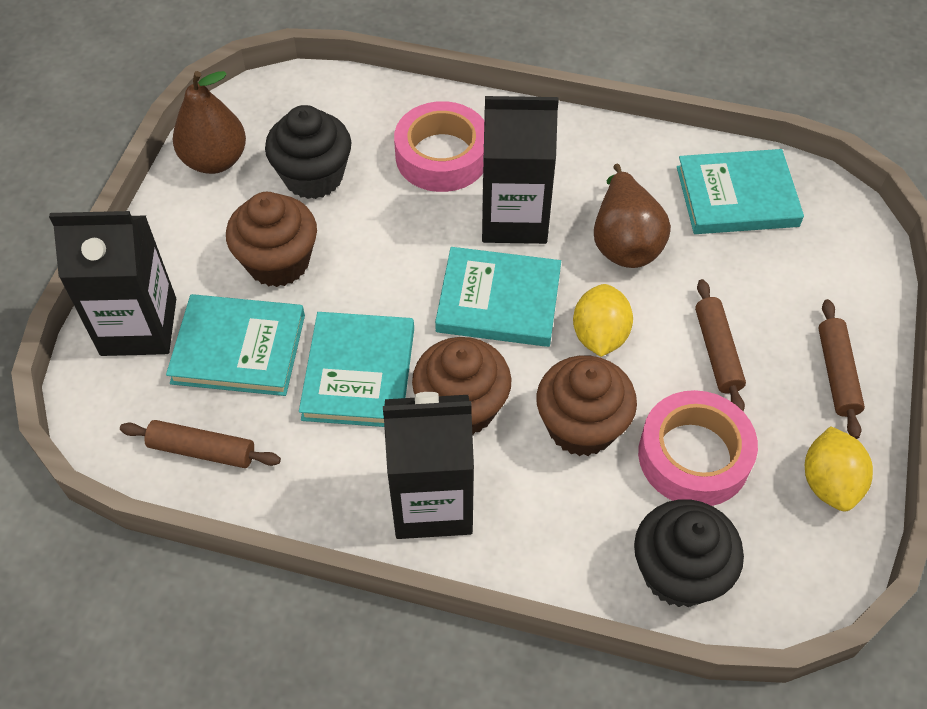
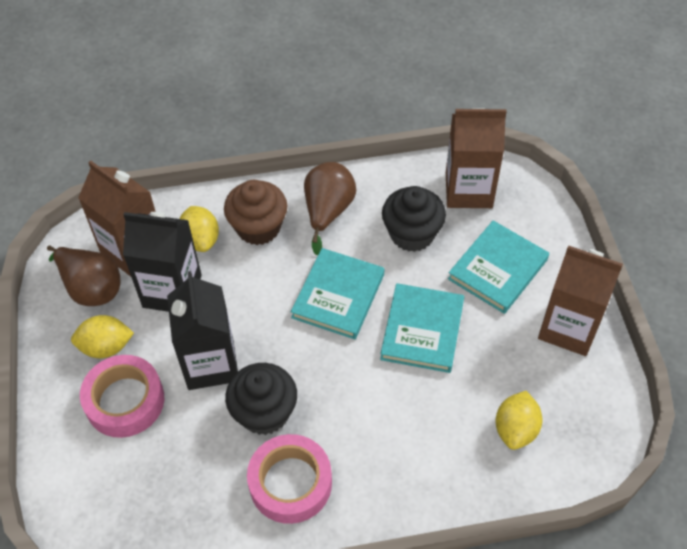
black carton: [49,211,176,356] [383,392,474,539] [482,96,559,244] = 3 -> [123,212,202,312] [167,271,238,390] = 2
brown carton: none = 0 -> [78,160,156,276] [446,108,507,208] [538,245,623,356] = 3
brown cupcake: [226,192,317,287] [412,337,511,435] [536,356,637,456] = 3 -> [224,180,287,245] = 1
brown rolling pin: [120,420,281,468] [695,279,746,412] [818,299,865,439] = 3 -> none = 0
turquoise book: [166,294,305,396] [299,312,414,427] [435,247,561,347] [677,149,804,234] = 4 -> [291,248,384,340] [380,283,464,373] [448,220,549,314] = 3
yellow lemon: [573,284,633,357] [805,426,873,511] = 2 -> [71,315,134,358] [179,206,219,252] [496,391,543,450] = 3

